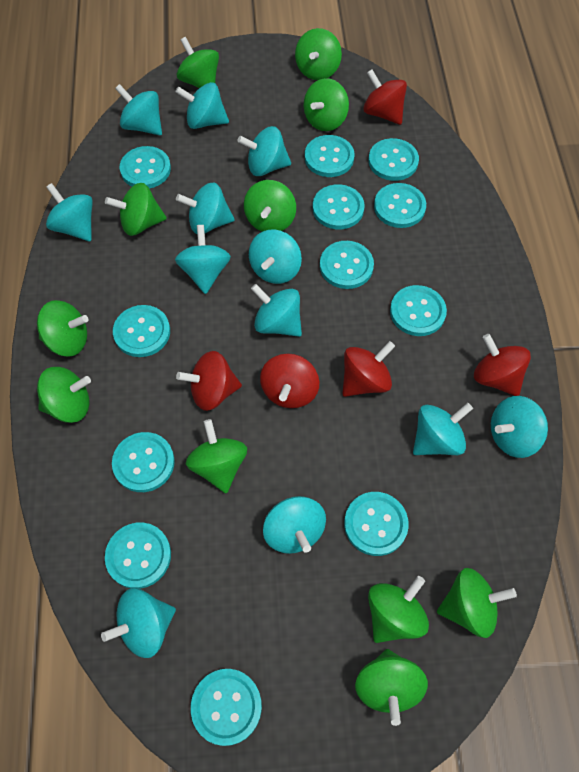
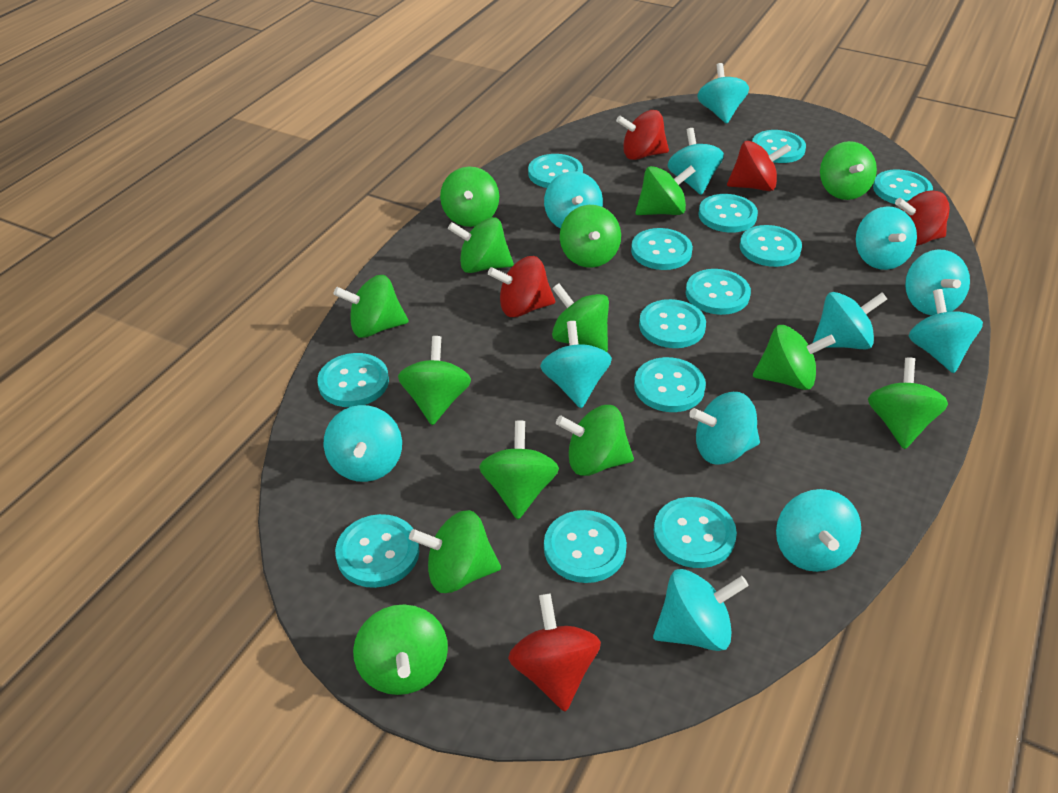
green spinning top: [37,300,89,357] [37,367,91,423] [105,183,167,236] [177,37,219,88] [186,419,247,493] [244,180,296,232] [295,28,342,80] [304,78,349,131] [355,649,428,726] [368,576,429,643] [437,568,517,638] = 11 -> [333,275,408,338] [353,604,448,695] [398,336,471,425] [409,510,501,593] [440,166,499,227] [448,217,514,273] [479,420,559,519] [552,283,609,352] [556,405,634,476] [560,205,621,268] [635,165,695,215] [753,325,836,390] [820,141,877,200] [868,357,948,449] = 14
turquoise button: [105,523,171,589] [112,432,175,492] [113,305,170,357] [120,146,171,189] [191,669,262,746] [305,135,355,177] [313,184,365,229] [320,241,374,289] [344,492,409,556] [368,138,419,181] [374,183,426,228] [390,285,447,336] = 12 -> [317,353,389,407] [335,514,419,588] [528,154,583,188] [544,510,627,583] [631,228,693,270] [634,357,706,412] [639,299,706,348] [654,497,737,568] [686,269,751,315] [698,194,758,233] [740,225,802,267] [752,130,806,163] [873,169,933,204] = 13

